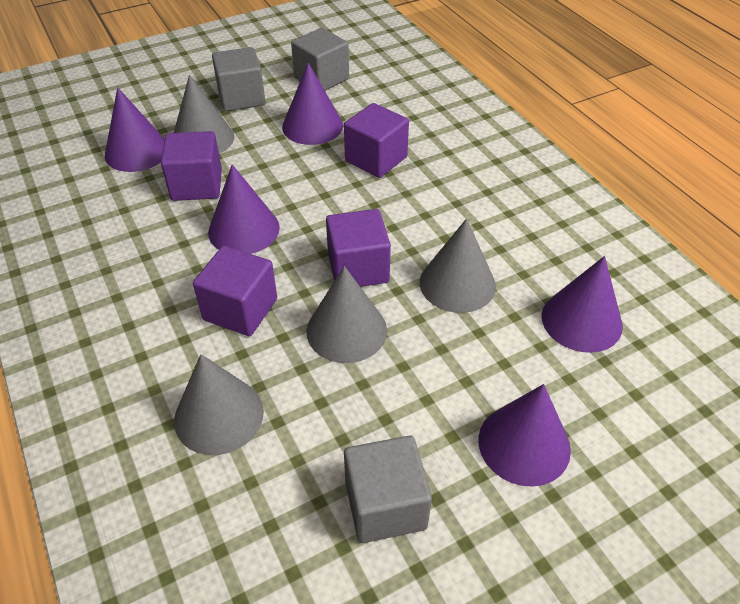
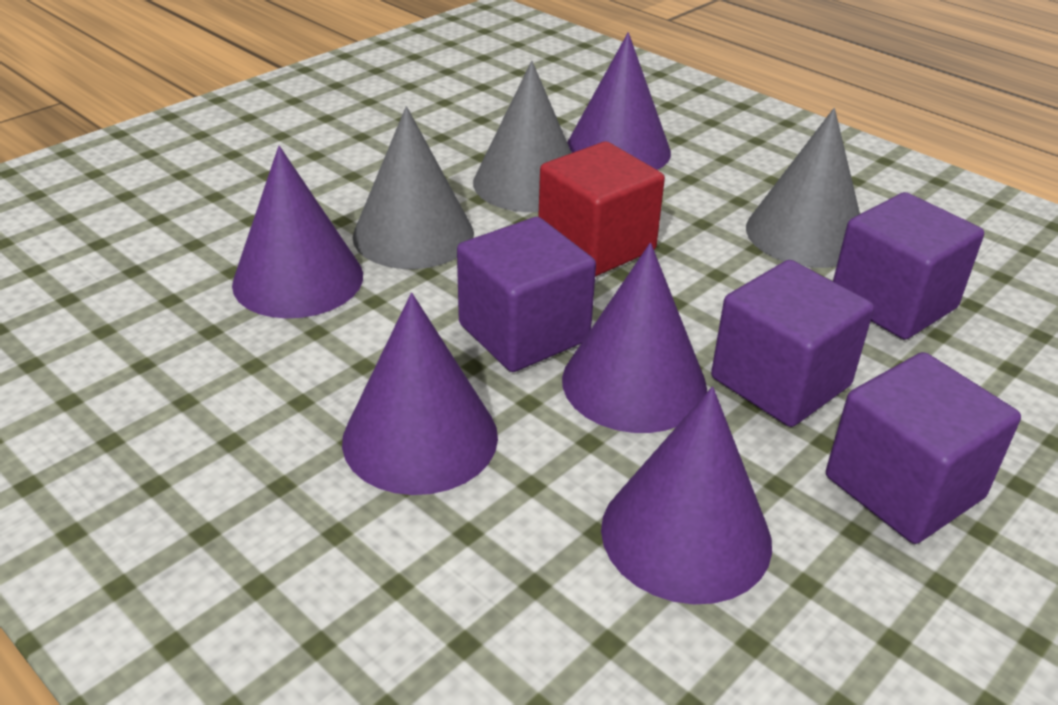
grey cone: [174,75,234,154] [174,354,264,455] [306,266,387,363] [420,218,496,313] = 4 -> [353,106,474,269] [473,61,572,212] [746,108,860,268] = 3
grey cube: [212,47,265,111] [291,28,349,90] [344,435,432,543] = 3 -> none = 0
red cube: none = 0 -> [538,142,665,277] = 1

